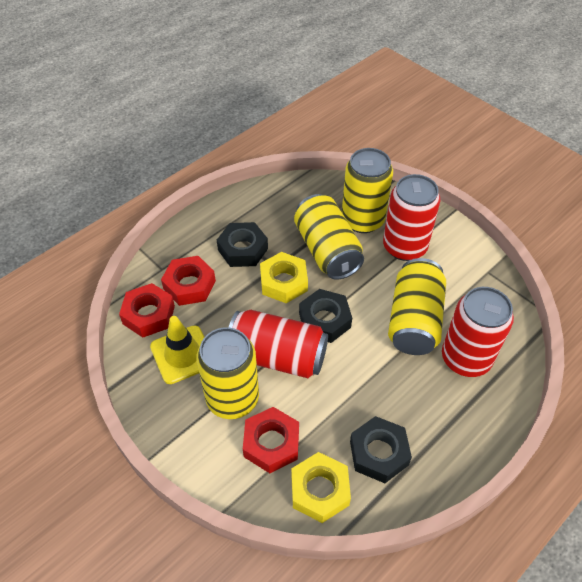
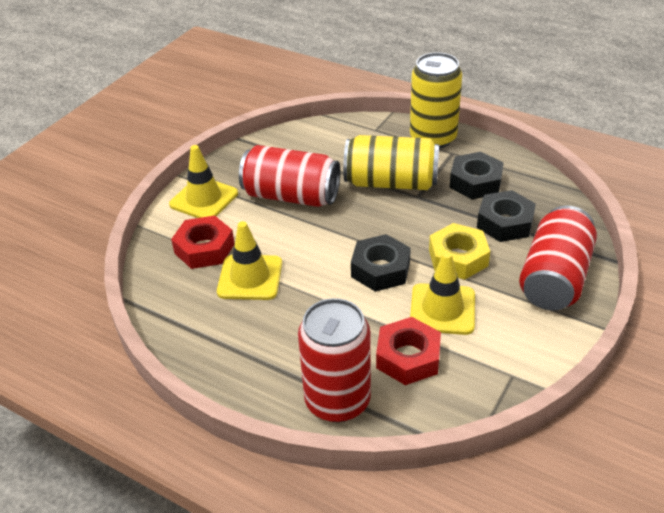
red nut: [119,283,175,338] [161,256,216,306] [243,407,299,473] = 3 -> [171,216,235,269] [376,317,441,385] = 2
yellow can: [196,327,259,419] [294,194,364,280] [342,148,393,233] [388,258,446,355] = 4 -> [343,135,439,190] [410,52,462,149] = 2
yellow nut: [260,252,308,303] [291,452,351,523] = 2 -> [429,223,490,280] = 1
yellow traffic cone: [150,316,204,384] = 1 -> [169,145,238,218] [217,221,282,300] [410,252,475,335] = 3

